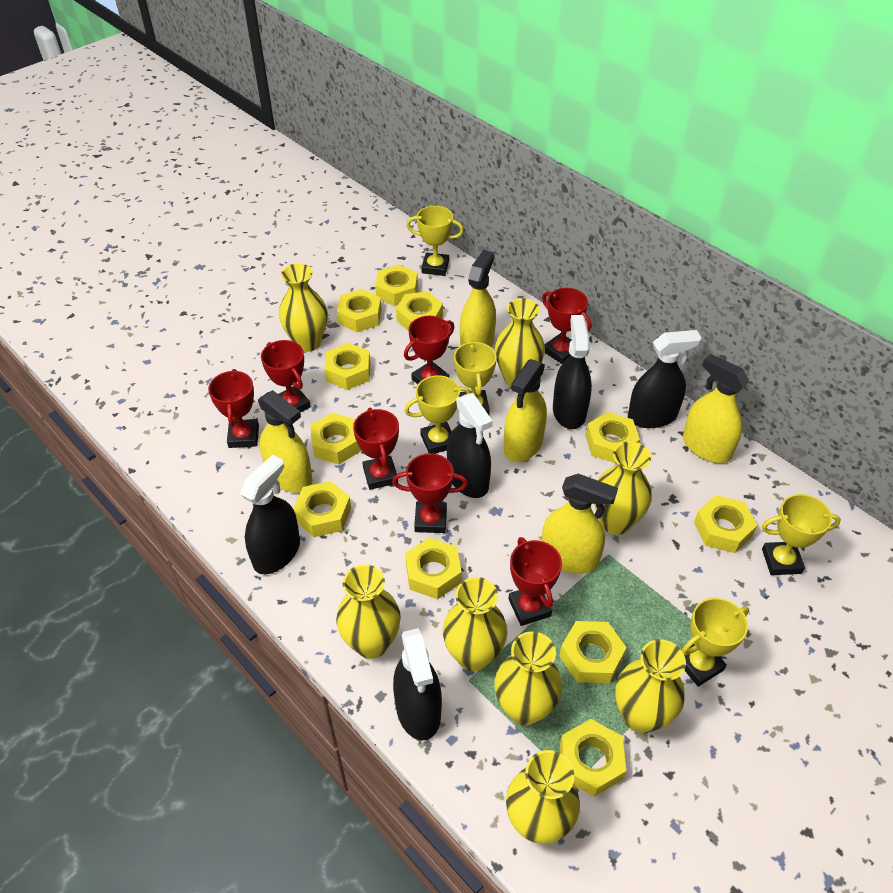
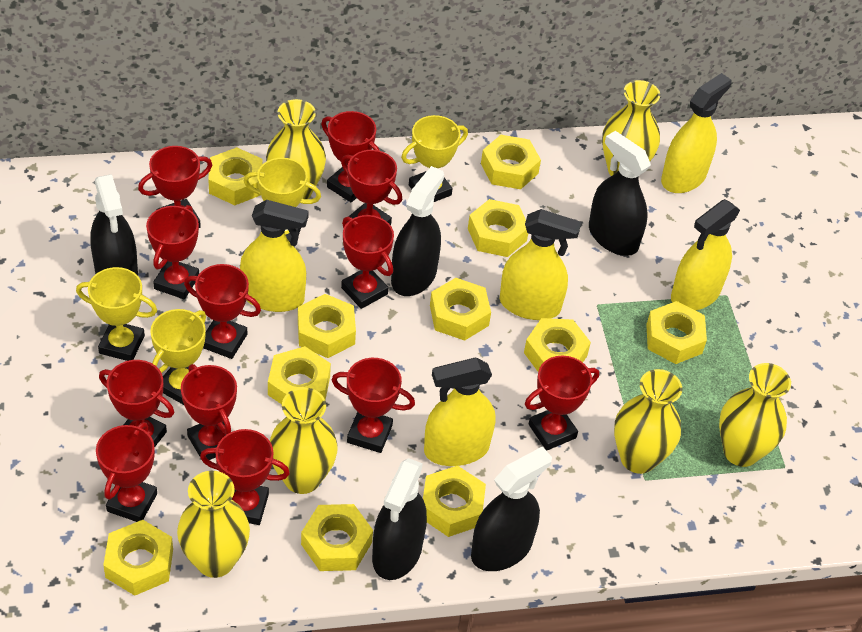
red trophy: [208,369,259,448] [261,340,311,413] [353,408,399,490] [392,453,468,533] [404,316,455,384] [508,537,562,626] [542,288,591,364] = 7 -> [96,422,157,522] [99,360,174,447] [138,146,212,228] [146,205,199,299] [181,364,237,460] [184,264,261,359] [200,429,290,525] [321,111,380,203] [332,358,415,453] [341,150,402,225] [341,215,394,309] [525,355,599,451] = 12
yellow trophy: [405,375,471,454] [406,206,464,276] [454,341,497,415] [682,598,749,687] [762,494,841,575] = 5 -> [76,267,157,361] [150,309,206,405] [243,158,321,247] [401,115,468,202] = 4
yellow vase: [279,263,328,352] [336,564,401,659] [443,577,507,671] [495,298,545,386] [495,631,562,726] [506,750,580,844] [594,441,652,535] [615,639,686,733] = 8 -> [177,471,250,578] [266,99,326,199] [270,387,338,494] [602,80,660,176] [614,369,682,474] [719,363,791,467] = 6

